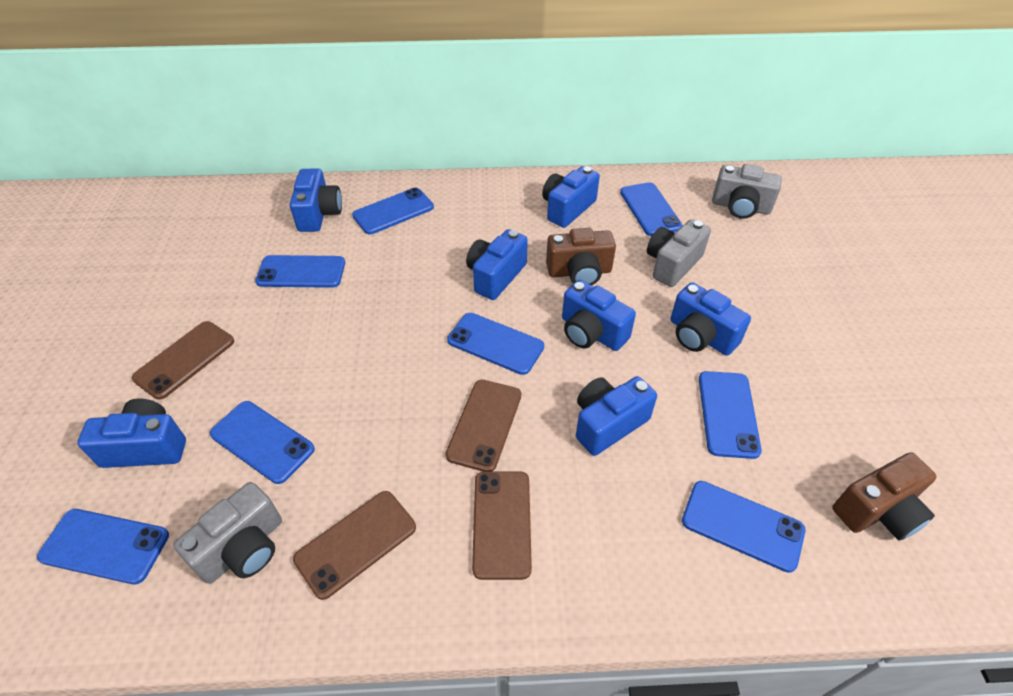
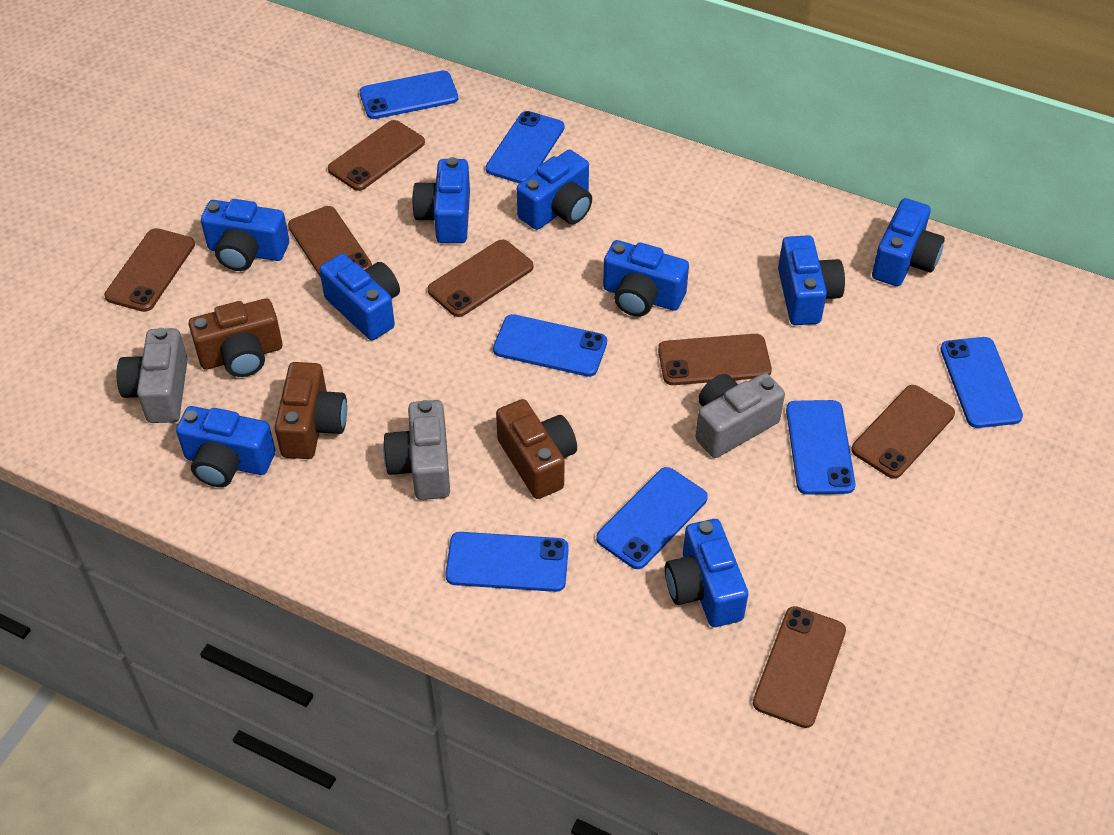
blue camera: [77,399,186,468] [290,169,342,232] [466,229,528,300] [542,166,600,228] [562,280,636,351] [576,376,657,456] [670,282,751,356] = 7 -> [176,406,275,487] [201,199,289,271] [319,254,400,340] [412,157,470,243] [517,150,592,230] [603,240,689,317] [665,519,748,627] [778,235,845,325] [872,198,945,286] = 9
blue phone: [37,509,169,585] [210,401,315,484] [255,255,345,288] [352,188,434,234] [447,313,544,375] [620,182,682,236] [682,481,805,573] [699,371,762,459] = 8 -> [359,70,458,119] [445,532,569,592] [486,111,564,184] [493,314,607,377] [596,467,708,569] [786,400,856,495] [940,337,1023,428] = 7
brown camera: [546,228,616,285] [832,452,936,541] = 2 -> [189,298,283,377] [275,362,347,459] [496,399,577,499] = 3
brown phone: [132,321,234,400] [293,491,416,600] [446,380,521,472] [472,471,532,580] = 4 -> [104,228,195,312] [288,206,372,278] [328,120,425,191] [427,240,533,317] [658,334,772,385] [753,606,846,728] [851,385,955,479] = 7

